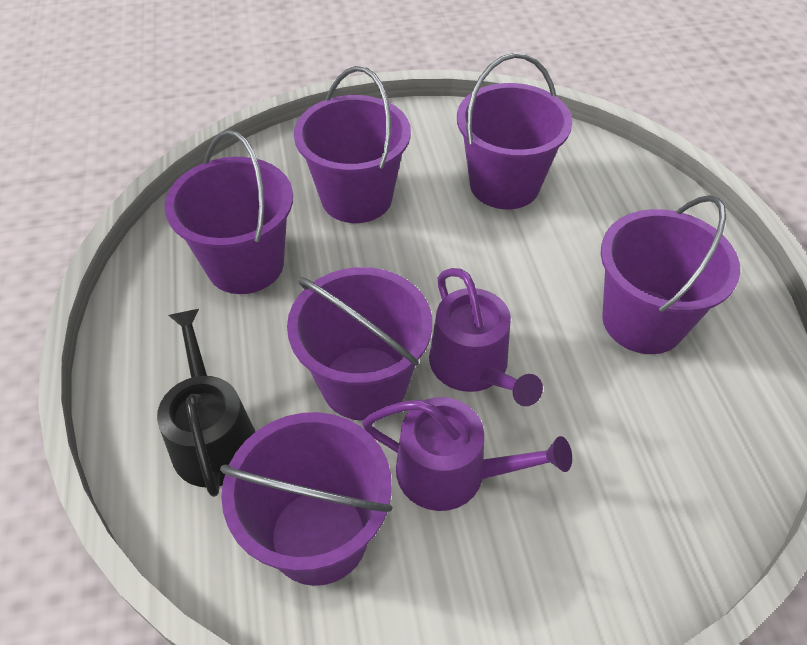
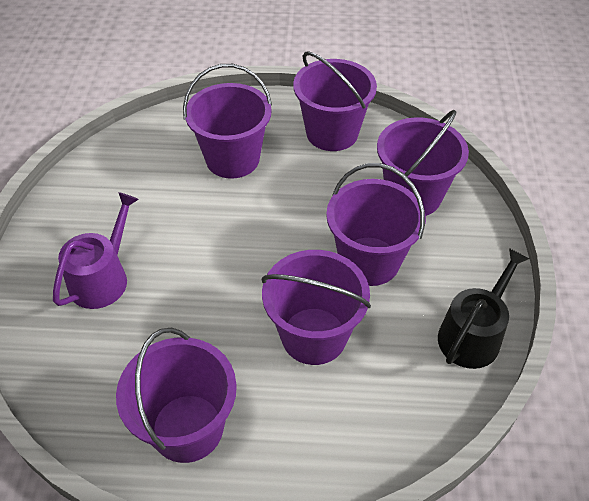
purple watering can: [362,397,572,511] [429,268,543,406] = 2 -> [53,192,139,309] = 1

